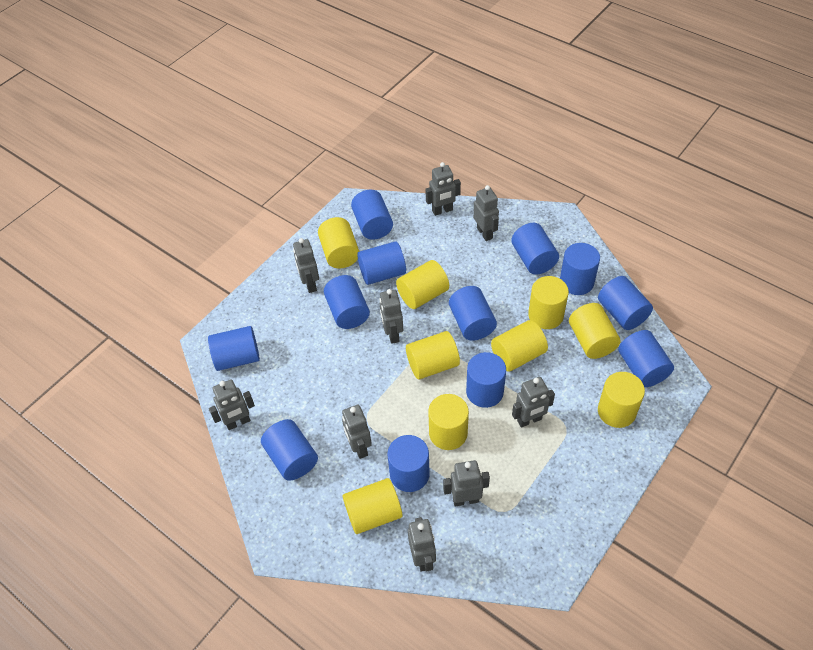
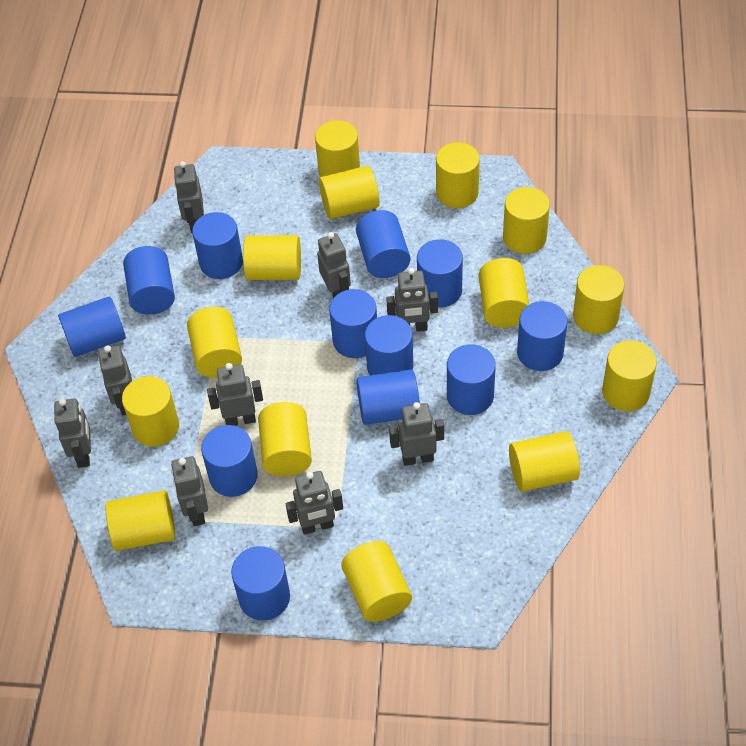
yellow cylinder: [318,217,359,269] [343,478,402,534] [396,260,449,309] [406,331,460,380] [428,394,469,450] [491,320,548,372] [528,276,569,329] [569,303,621,359] [598,372,645,428] = 9 -> [105,490,175,551] [122,376,179,447] [187,307,242,378] [243,235,301,280] [258,402,312,476] [315,120,360,177] [319,166,380,219] [341,541,412,622] [436,142,480,208] [478,258,529,328] [503,187,550,254] [509,431,580,492] [573,265,624,334] [602,340,657,411] = 14

